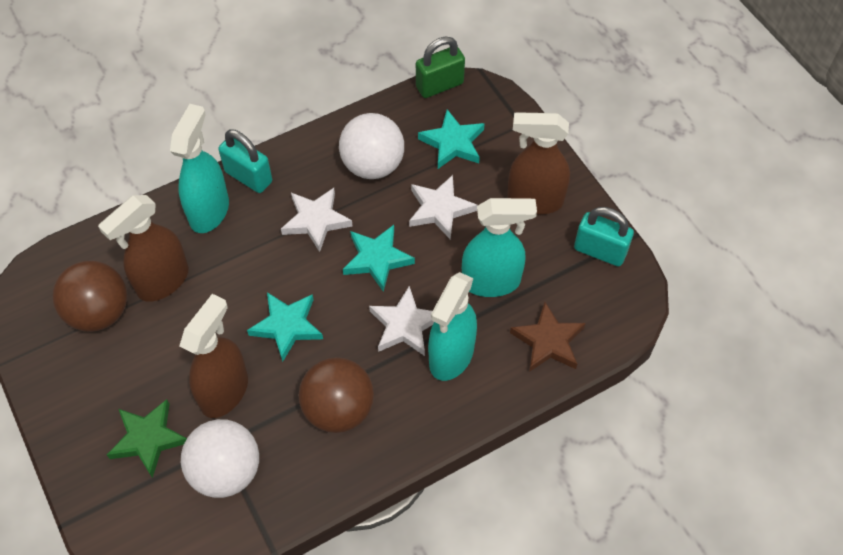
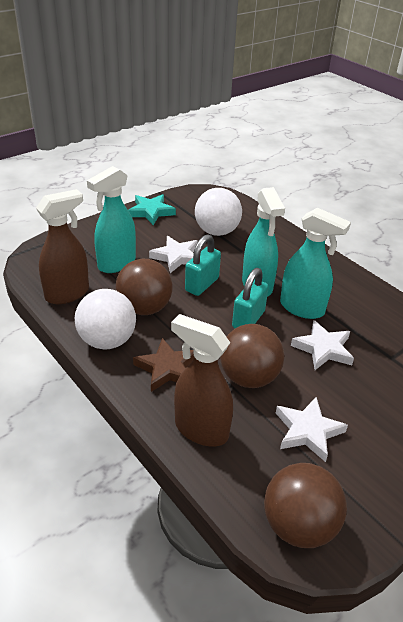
brown ball: [53,261,127,332] [298,357,374,433] = 2 -> [116,259,173,315] [220,324,285,388] [264,463,347,548] = 3
brown spray bottle: [98,195,189,302] [180,294,248,418] [507,112,570,214] = 3 -> [36,189,89,304] [171,314,233,446] = 2
green padlock: [416,37,465,98] = 1 -> none = 0
green star: [107,399,187,478] = 1 -> none = 0
turquoise star: [247,292,323,362] [343,225,415,292] [418,109,485,169] = 3 -> [128,194,176,225] = 1

